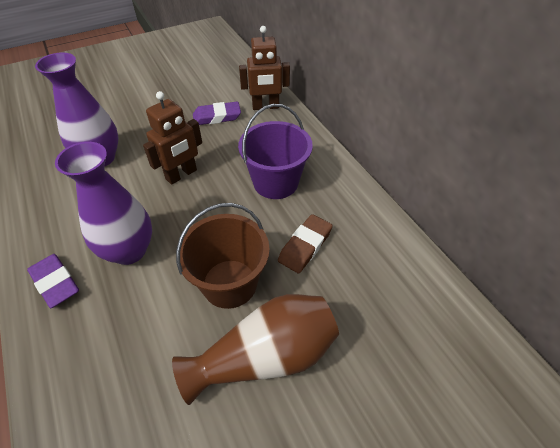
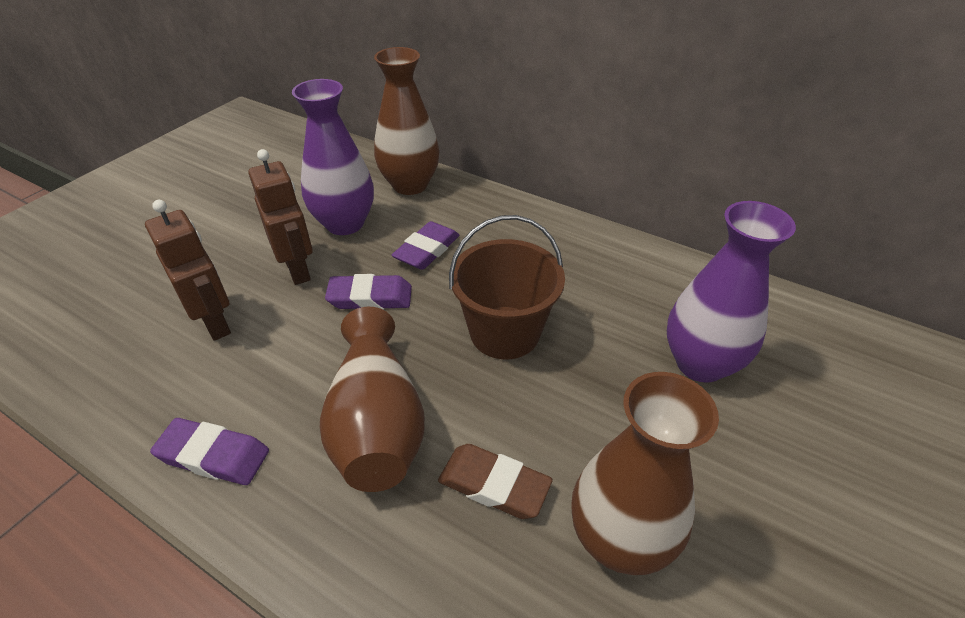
brown vase: [172,294,339,405] = 1 -> [320,307,425,492] [374,47,440,195] [571,372,719,575] = 3
purple bucket: [238,104,313,199] = 1 -> none = 0
purple eraser: [27,254,79,308] [193,102,241,125] = 2 -> [150,418,269,485] [325,274,412,310] [392,221,460,270] = 3

